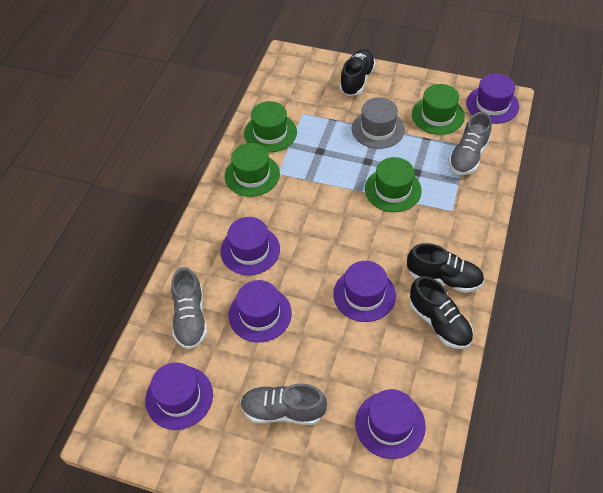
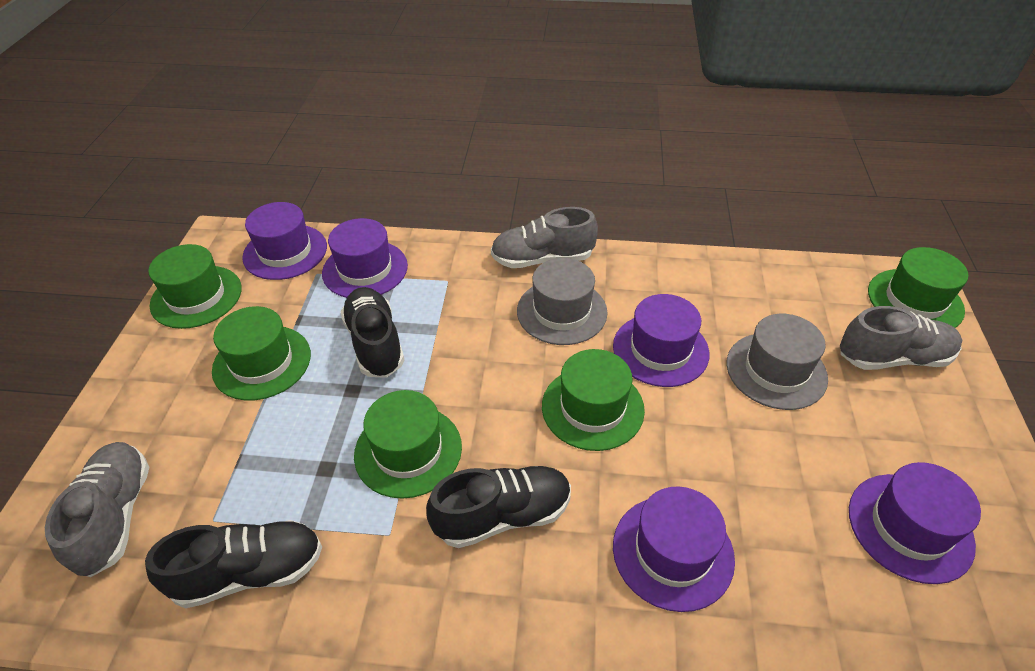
green hat: [225,143,280,197] [244,101,297,153] [365,157,422,212] [412,84,465,135] = 4 -> [148,244,242,329] [212,306,311,401] [354,390,462,499] [542,349,645,451] [868,247,968,328] = 5
grey hat: [352,97,405,149] = 1 -> [517,258,608,345] [726,314,828,410] = 2
purple hat: [145,362,213,430] [221,217,280,275] [228,280,292,342] [333,261,396,322] [355,389,426,459] [466,73,519,124] = 6 -> [242,202,327,280] [322,218,408,298] [613,294,709,387] [613,486,735,612] [849,462,981,584] = 5

